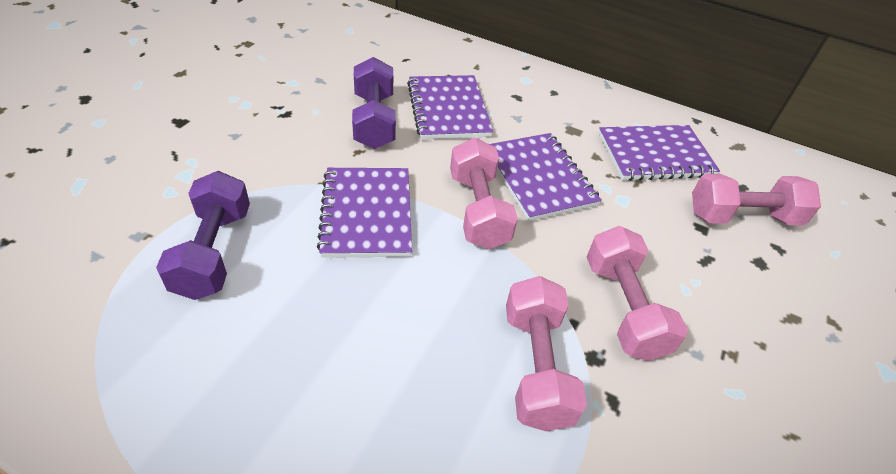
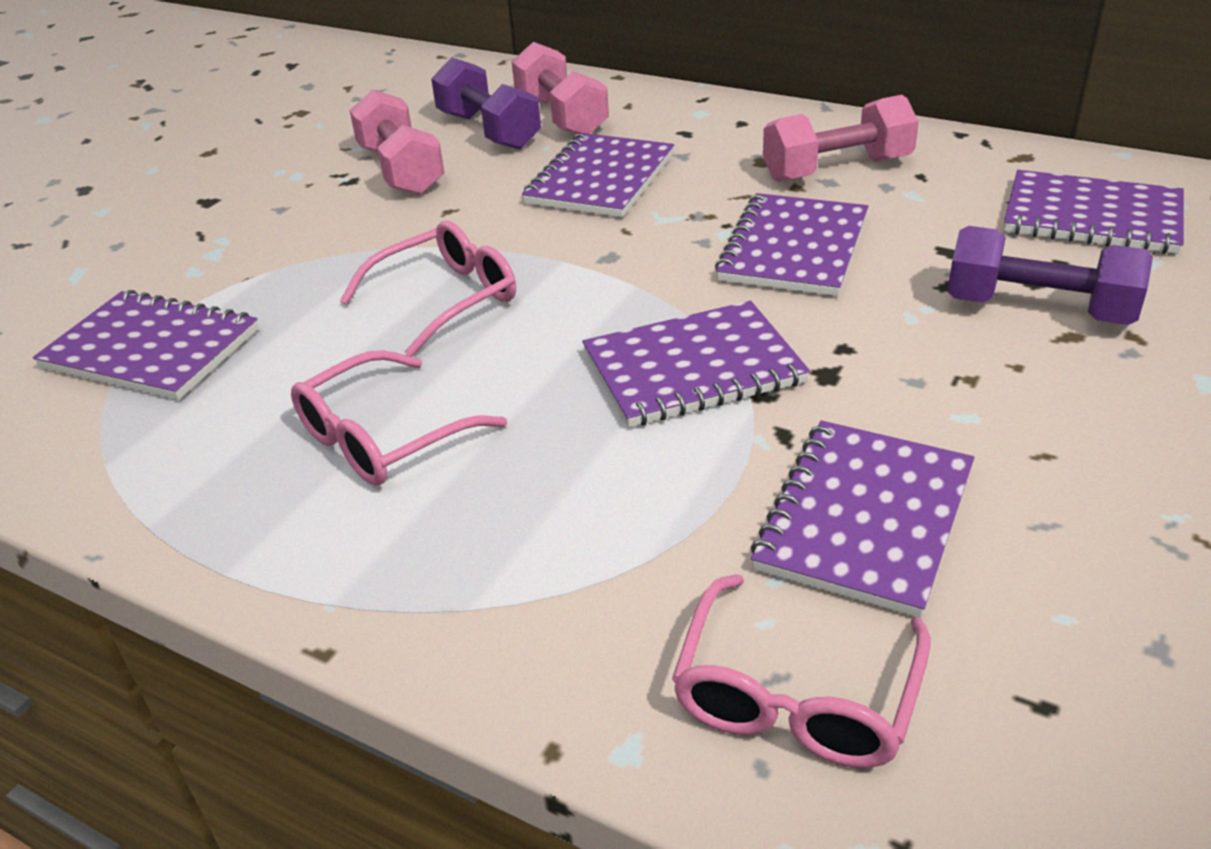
pink dumbbell: [450,138,518,250] [506,276,587,431] [587,226,688,361] [692,173,821,226] = 4 -> [350,89,445,195] [512,42,609,134] [763,95,919,182] = 3
pink glasses: none = 0 -> [291,350,507,486] [340,221,516,357] [672,574,931,768] = 3
purple notebook: [317,168,412,258] [407,75,493,139] [490,133,601,221] [599,125,720,181] = 4 -> [33,290,259,400] [522,133,674,217] [582,301,810,427] [715,193,868,296] [751,420,974,618] [1004,170,1184,254] = 6

